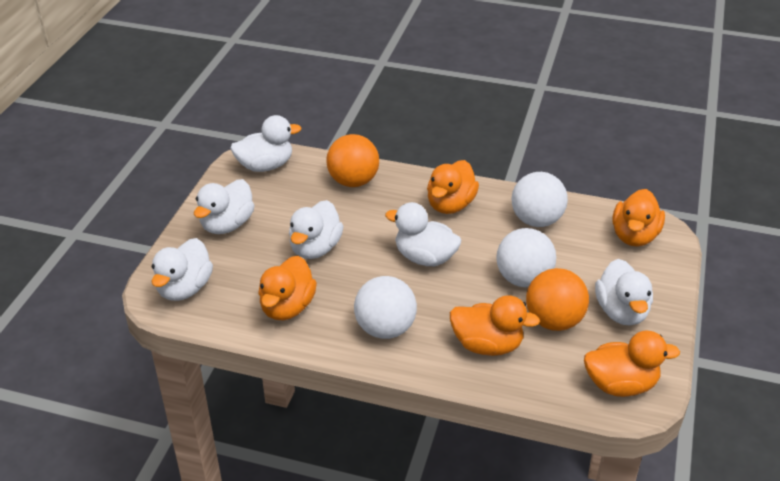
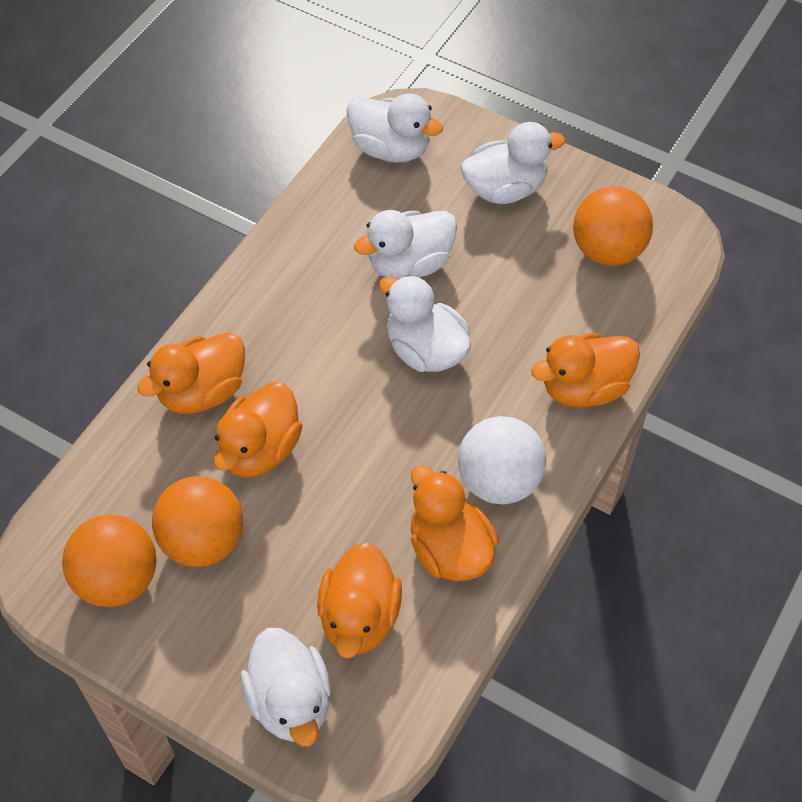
orange ball: [326,134,379,187] [526,268,589,331] = 2 -> [62,515,157,607] [152,476,243,567] [573,186,653,266] = 3
white ball: [354,276,417,339] [496,228,556,287] [512,172,568,227] = 3 -> [458,416,546,505] = 1
white duck: [151,238,213,301] [194,179,255,234] [230,115,302,172] [289,200,344,259] [385,202,462,266] [595,259,653,326] = 6 -> [241,628,331,747] [346,94,443,163] [354,210,457,279] [379,275,471,372] [461,122,565,204] = 5

